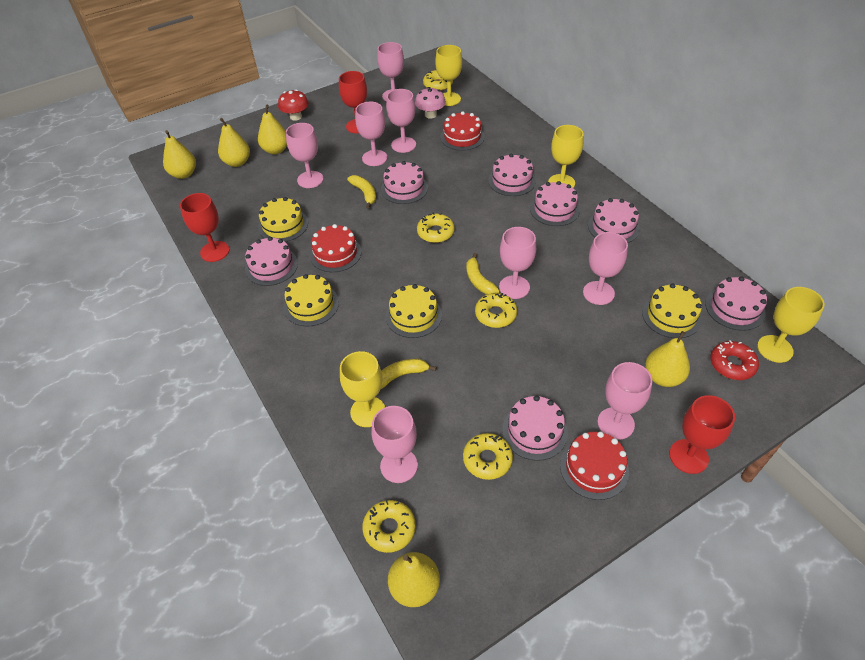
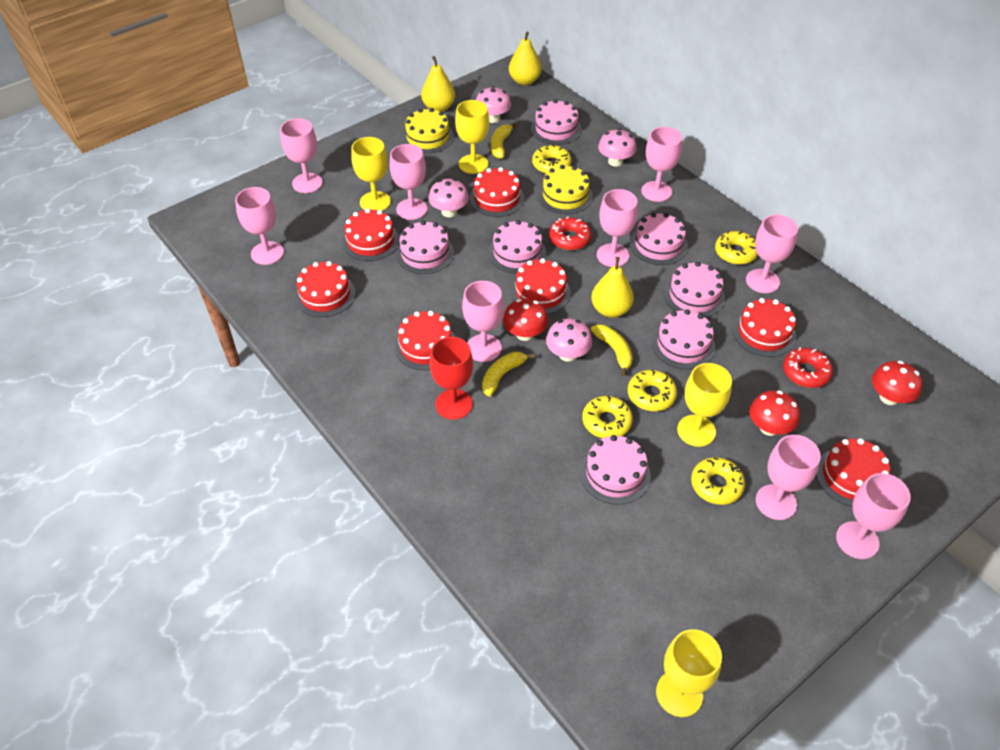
pink goblet: [286,123,323,188] [355,102,387,166] [372,406,418,483] [377,42,404,101] [386,89,416,153] [499,227,536,299] [583,232,628,305] [598,362,652,440] = 8 -> [235,187,284,265] [280,118,323,193] [390,144,427,220] [462,281,504,362] [597,189,638,267] [641,127,682,202] [746,215,798,293] [756,435,821,520] [836,473,911,559] = 9
pink mushroom: [415,87,446,118] = 1 -> [429,179,469,217] [476,86,511,123] [546,318,592,362] [598,128,636,167] = 4
red cake: [310,224,362,272] [441,111,485,151] [560,432,629,500] = 3 -> [295,261,356,317] [342,208,399,261] [394,311,456,370] [470,167,524,217] [511,258,571,314] [733,298,796,357] [816,438,890,507] = 7
red donut: [710,340,759,380] = 1 -> [549,216,591,250] [783,348,833,388] = 2
red goblet: [180,193,230,262] [339,71,367,133] [669,395,735,474] = 3 -> [430,337,473,420] = 1
red mushroom: [278,89,309,121] = 1 -> [503,298,548,341] [749,391,800,436] [872,361,923,405] = 3
yellow cake: [258,197,308,242] [283,274,339,327] [386,284,442,338] [642,284,702,338] = 4 -> [402,108,453,154] [538,165,593,214] = 2
yellow pear: [163,130,196,179] [218,118,250,167] [258,105,287,155] [388,552,440,607] [645,331,690,387] = 5 -> [421,56,455,112] [509,32,542,85] [591,257,634,318] = 3

